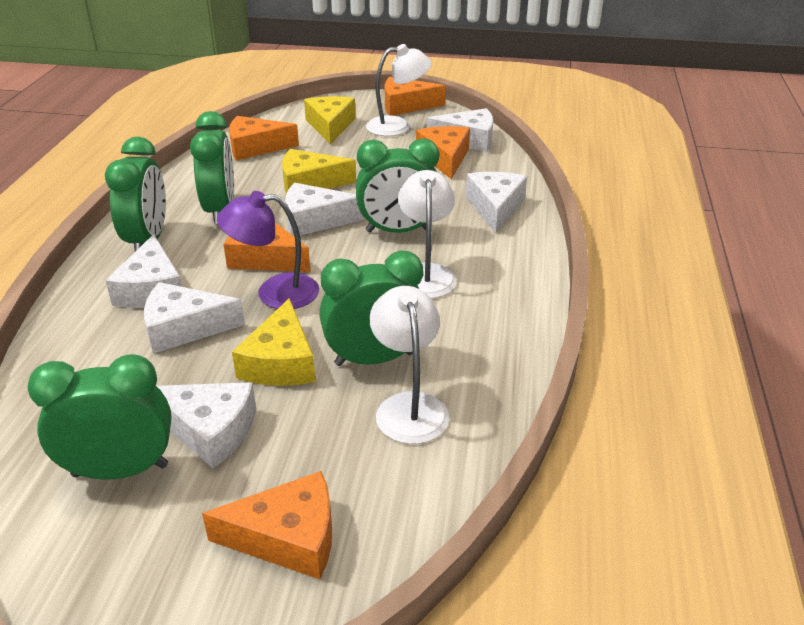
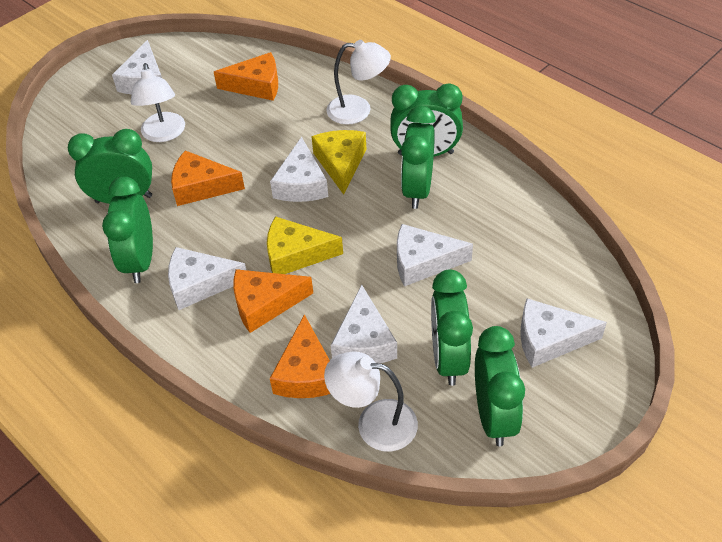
green clock: [27,354,172,480] [105,137,166,251] [190,111,234,224] [320,251,423,366] [356,138,439,233] = 5 -> [68,129,152,204] [102,177,153,283] [390,84,463,157] [401,106,436,209] [431,270,473,386] [475,326,525,446] = 6
orange cheese: [202,471,332,579] [223,222,311,272] [229,116,299,161] [385,77,446,116] [416,126,470,179] = 5 -> [171,150,245,206] [214,52,278,101] [234,269,313,333] [270,314,330,398] = 4
purple lamp: [217,191,319,309] = 1 -> none = 0
yellow cheese: [232,298,316,386] [282,149,356,194] [304,96,356,144] = 3 -> [267,216,343,274] [311,130,366,195] = 2

